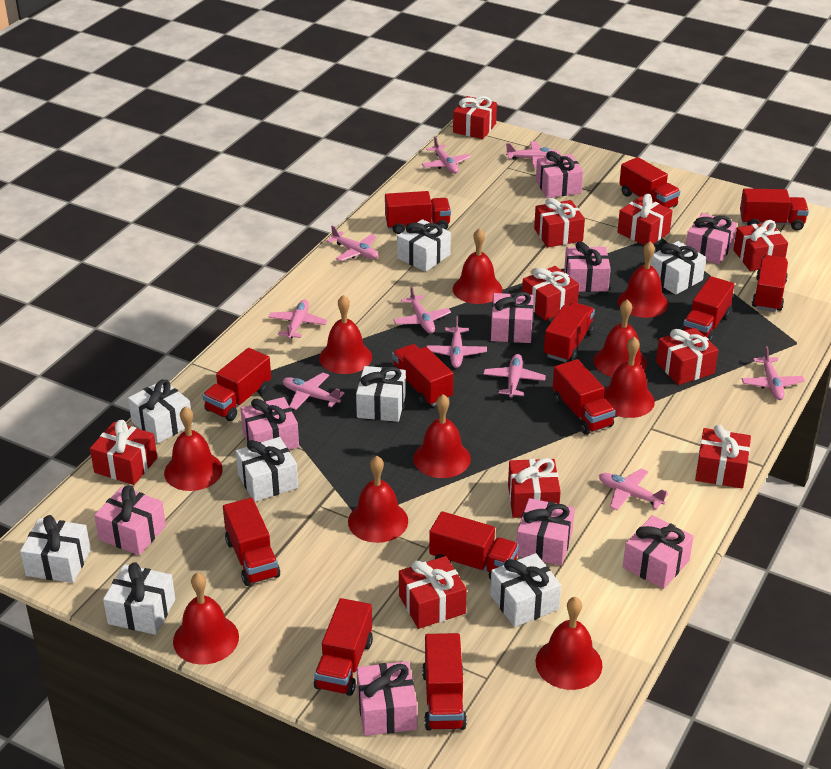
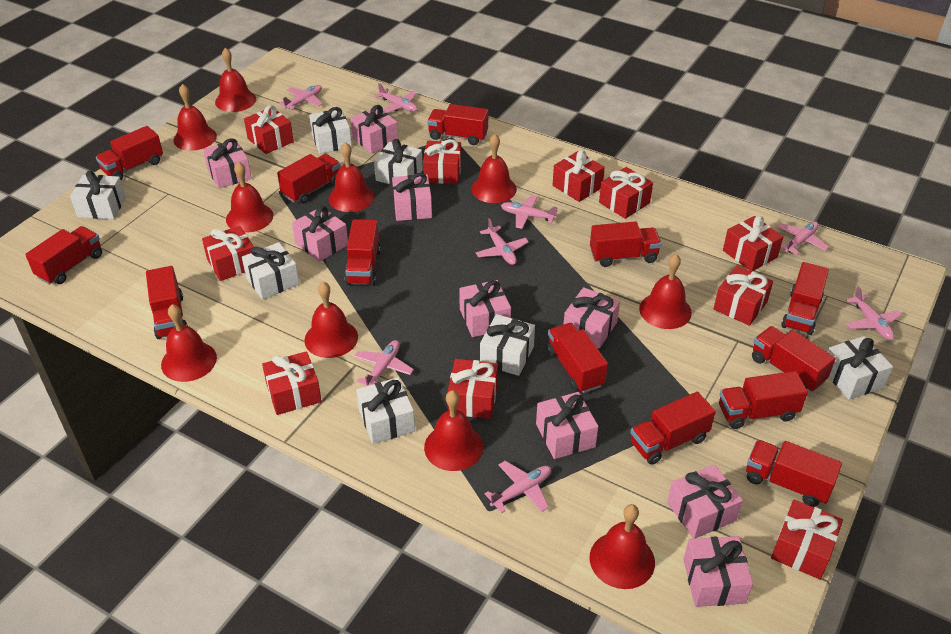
pink plane: [269,300,327,339] [283,373,345,410] [327,225,378,261] [393,286,451,334] [422,136,470,174] [427,316,487,368] [483,354,546,398] [506,141,560,168] [599,468,668,511] [742,346,805,400] = 10 -> [279,85,323,110] [354,340,414,387] [374,83,417,113] [475,218,529,265] [485,461,551,513] [501,195,558,229] [777,221,829,255] [846,286,902,340] = 8
white gift: [20,515,91,583] [103,562,175,635] [128,379,193,443] [236,437,298,502] [356,366,406,422] [397,219,451,272] [490,553,561,627] [650,241,706,295] = 8 -> [70,170,126,219] [242,242,299,300] [309,107,352,154] [356,377,415,444] [374,139,423,185] [480,314,535,376] [828,336,893,400] = 7

